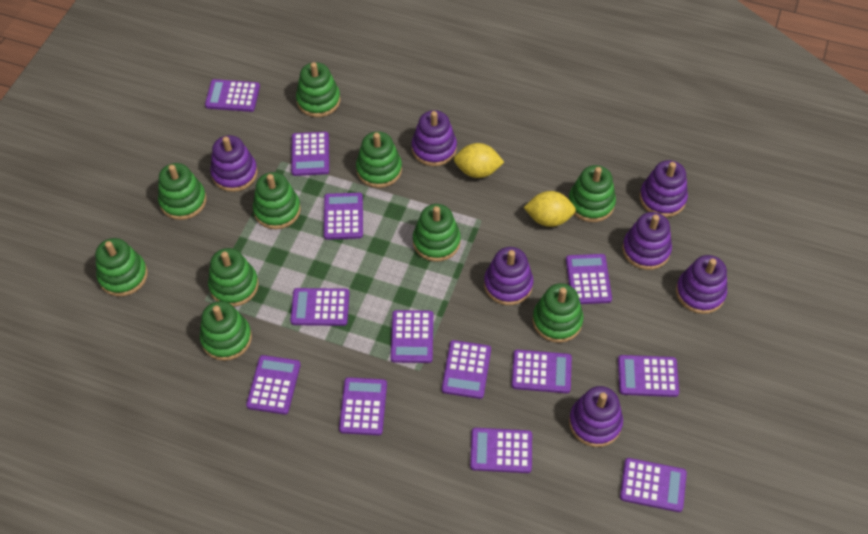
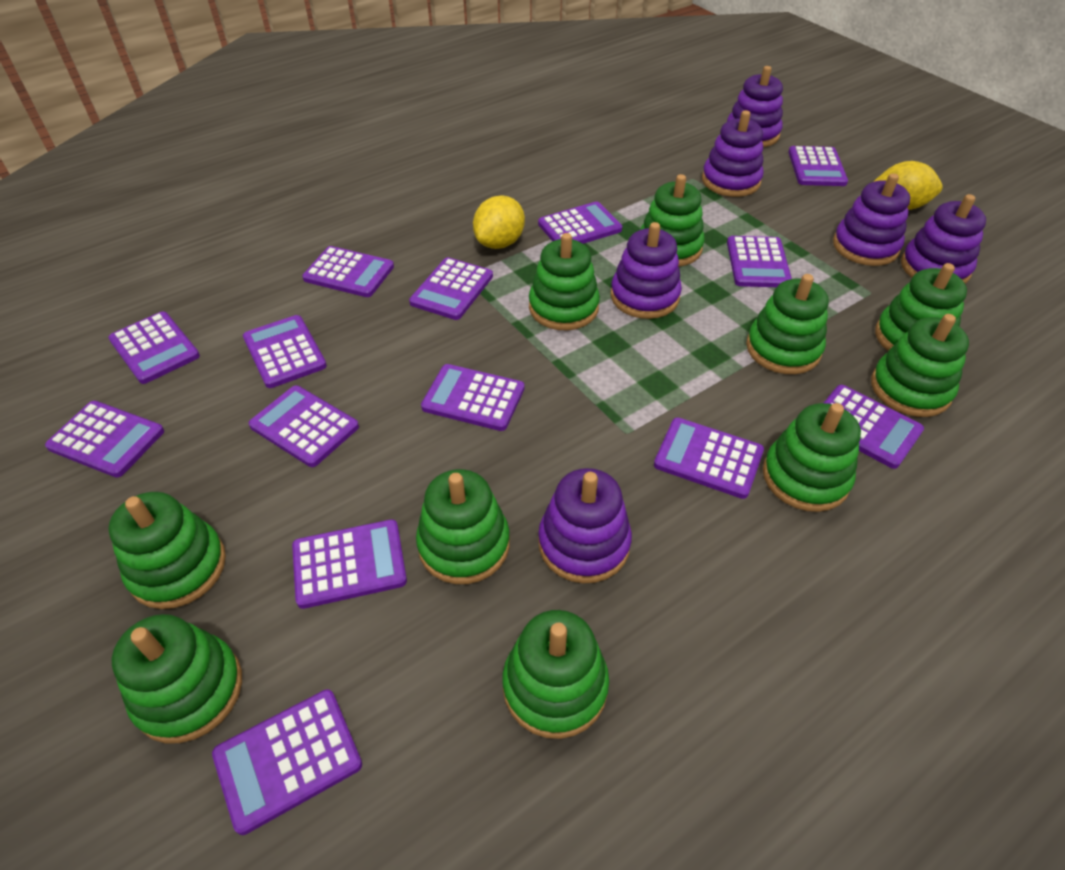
purple calculator: [205,79,260,112] [246,355,301,415] [290,288,349,326] [291,132,329,176] [324,193,363,240] [339,377,387,435] [391,310,433,363] [442,340,491,399] [470,428,532,473] [512,350,572,393] [566,254,612,304] [618,355,679,397] [620,458,687,512] = 13 -> [45,401,164,478] [108,311,200,384] [212,689,362,835] [243,315,327,388] [249,385,359,467] [292,519,407,609] [302,246,394,297] [409,257,493,320] [421,364,525,431] [538,201,622,244] [654,418,764,499] [727,236,792,287] [788,146,848,186] [824,385,924,469] = 14
purple stacking toy: [210,135,258,192] [412,110,457,166] [484,247,534,305] [569,386,623,447] [622,212,672,270] [639,160,688,217] [676,255,727,314] = 7 -> [538,468,632,583] [611,222,682,319] [702,110,764,197] [727,66,783,147] [833,173,910,266] [901,194,986,284] = 6

